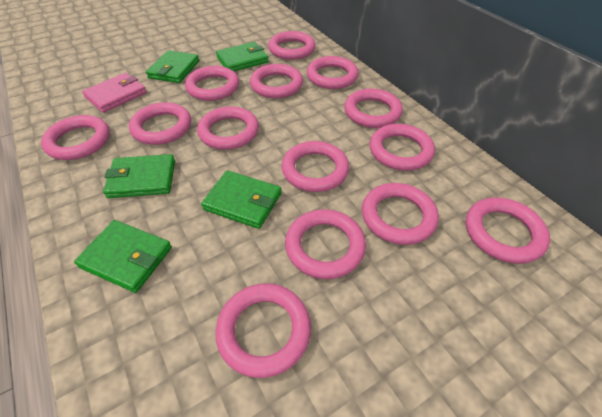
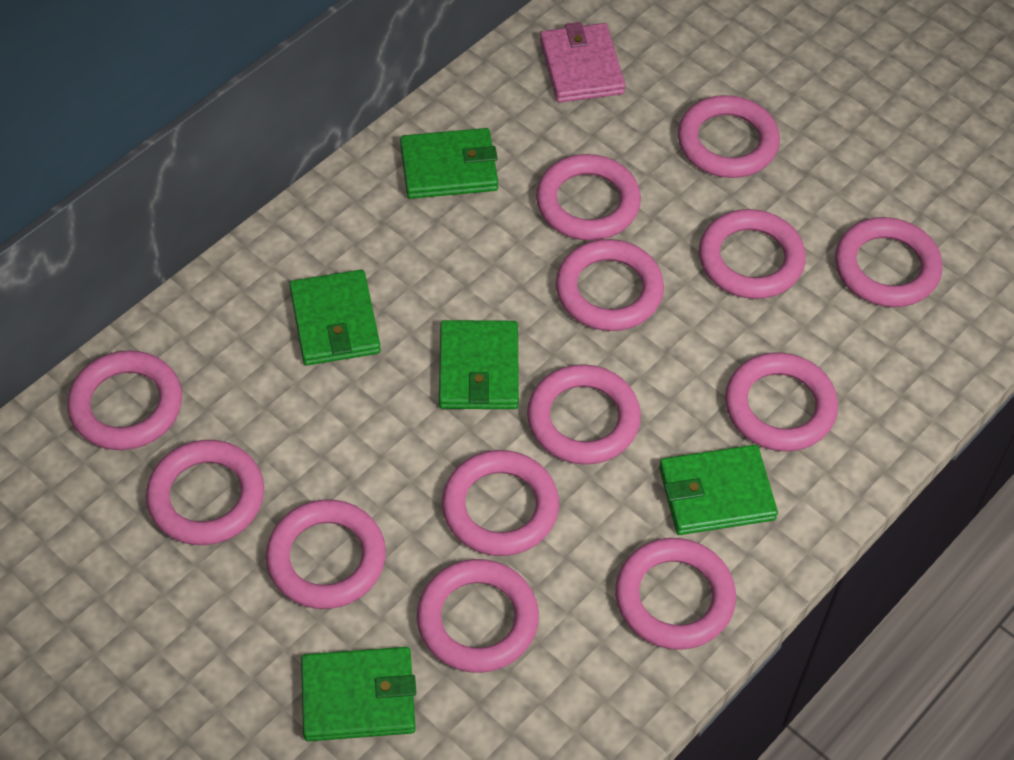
pink ring: [41,115,110,160] [129,102,191,145] [185,66,239,101] [197,106,259,150] [215,284,311,378] [250,64,303,98] [268,31,316,60] [281,141,349,192] [285,209,366,279] [307,56,359,89] [344,88,403,128] [362,183,439,245] [369,124,435,171] [466,198,550,264] = 14 -> [67,350,182,450] [146,440,264,545] [266,499,386,609] [417,559,539,673] [442,450,559,556] [527,364,641,465] [536,154,641,241] [556,239,664,331] [615,538,736,650] [678,95,780,178] [699,209,806,299] [725,352,838,451] [835,217,942,307] = 13

